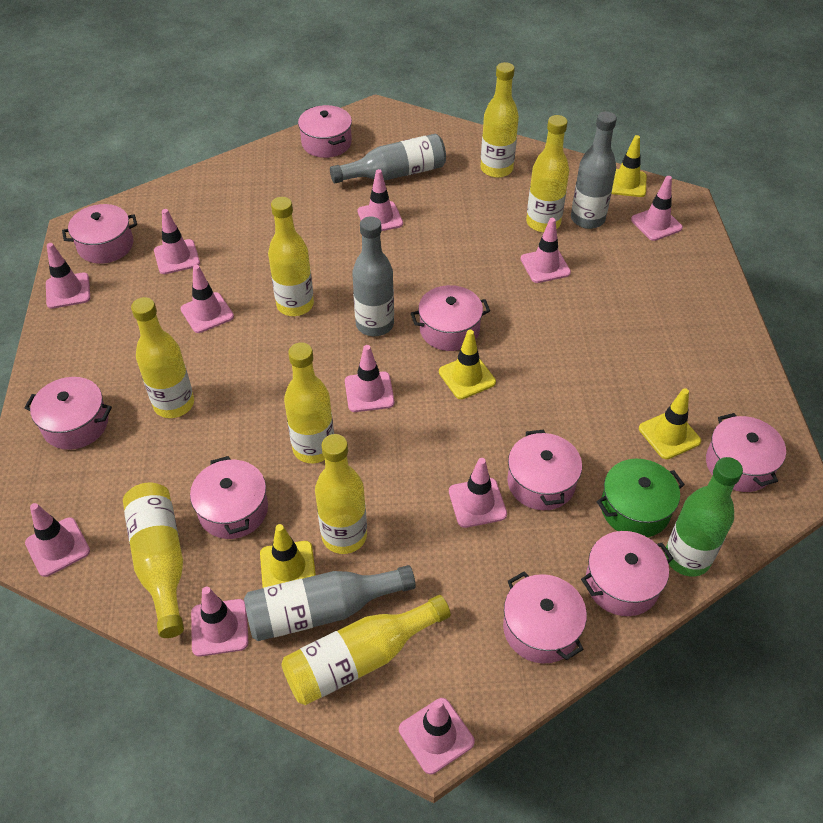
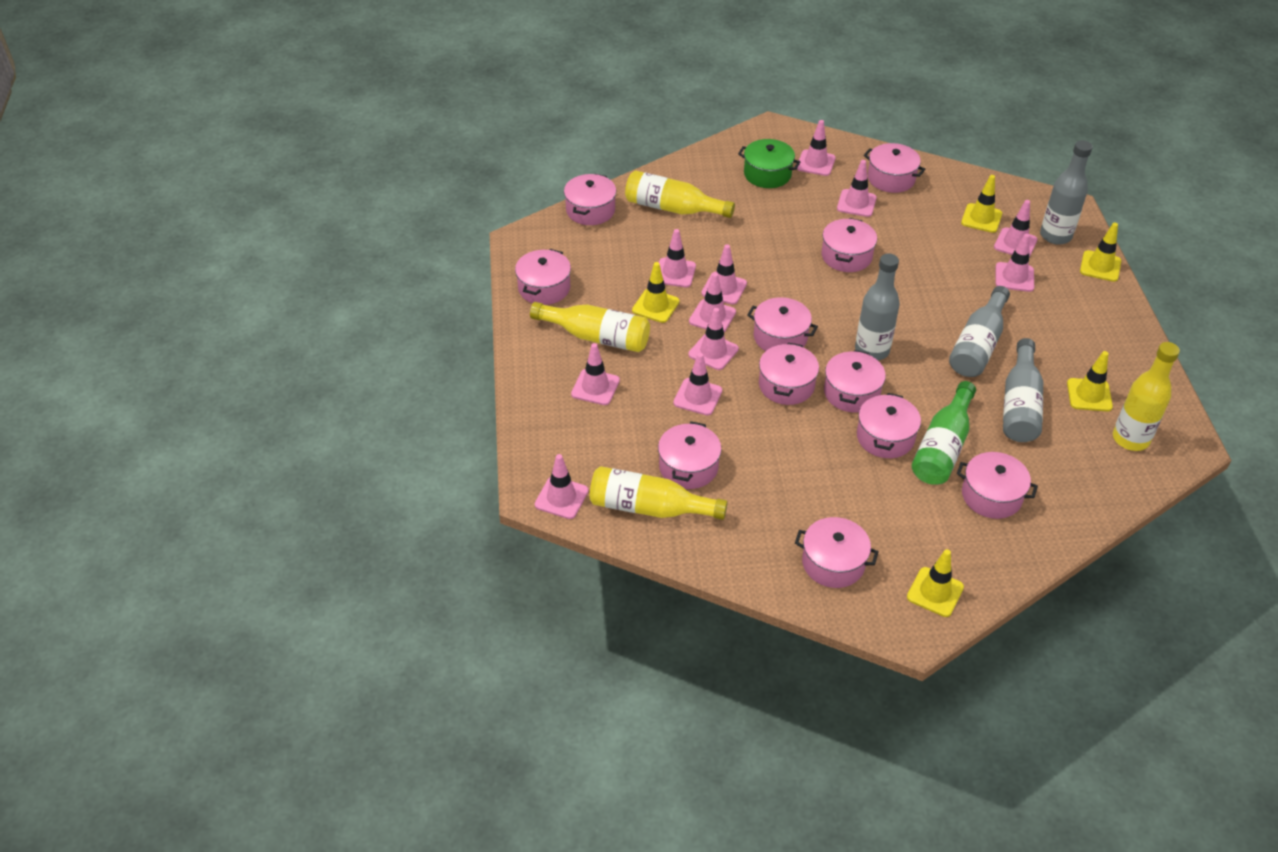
pink pot: [24,377,112,450] [62,204,137,264] [190,456,268,539] [298,105,352,158] [411,285,490,351] [503,572,587,664] [507,430,582,510] [581,531,674,616] [706,413,786,492] = 9 -> [515,249,571,305] [564,174,616,225] [658,421,721,489] [747,297,818,351] [759,343,819,405] [795,517,879,588] [821,218,877,272] [824,350,886,413] [857,393,921,458] [864,143,925,193] [957,452,1038,519] = 11
yellow bottle: [123,483,184,638] [131,297,194,418] [268,197,314,316] [281,595,451,705] [284,342,334,463] [315,434,367,554] [480,62,519,178] [526,115,569,232] = 8 -> [530,302,650,352] [590,466,728,520] [625,170,735,218] [1113,342,1180,451] = 4
yellow traffic cone: [260,524,316,588] [439,330,496,399] [611,135,646,197] [639,388,701,459] = 4 -> [632,262,680,323] [907,549,964,617] [961,175,1002,233] [1067,351,1113,411] [1080,223,1121,282] = 5

